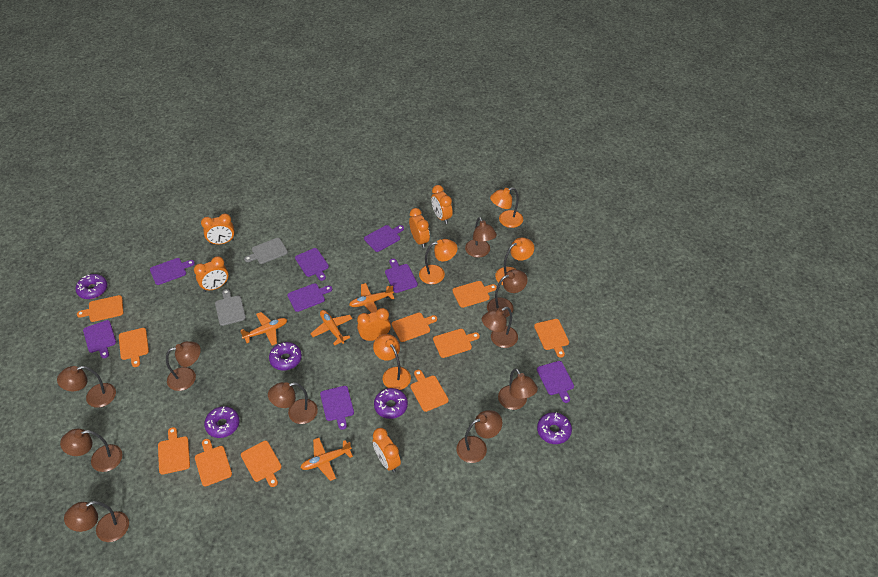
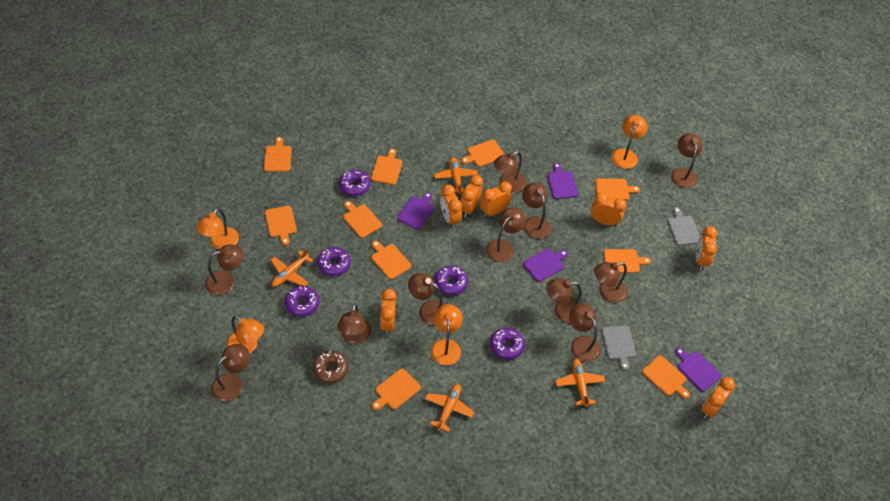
brown donut: none = 0 -> [313,351,348,384] = 1
brown lamp: [57,366,116,408] [60,429,123,472] [64,501,129,542] [166,341,201,391] [268,382,318,424] [457,410,502,463] [465,217,497,258] [482,307,518,348] [487,269,528,317] [498,368,538,410] = 10 -> [205,244,243,295] [211,344,250,402] [337,303,371,344] [408,273,445,326] [486,207,526,262] [493,151,526,192] [522,183,551,239] [546,278,582,323] [569,303,601,362] [594,262,628,303] [671,133,702,188] = 11
orange clock: [194,256,228,292] [201,214,235,245] [357,308,391,341] [373,428,401,473] [409,208,430,248] [431,185,453,224] = 6 -> [380,289,396,335] [440,185,462,228] [461,175,483,217] [480,181,512,217] [591,192,626,226] [696,226,717,270] [702,377,735,419] = 7
purple cutting board: [83,320,116,358] [150,258,195,285] [287,283,332,312] [295,248,329,281] [320,386,354,430] [364,225,404,252] [385,259,418,293] [537,361,574,403] = 8 -> [397,192,434,230] [523,249,568,282] [547,163,579,199] [675,348,721,392] = 4

